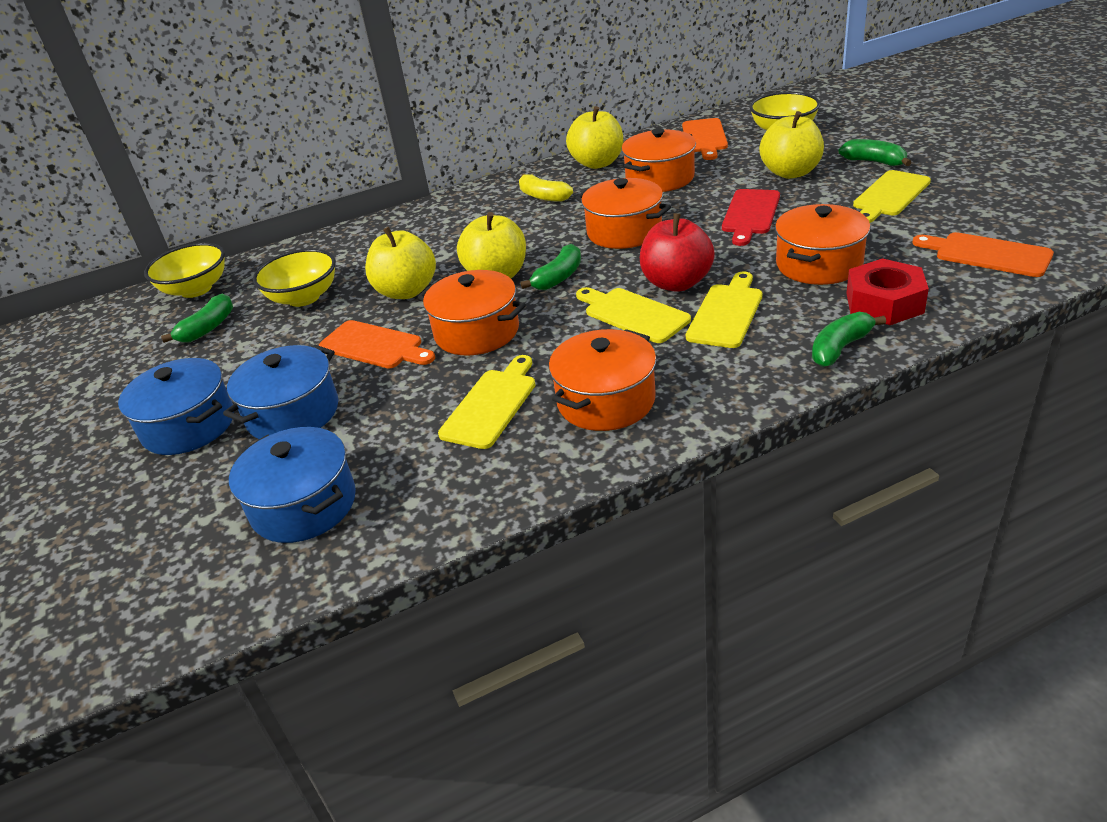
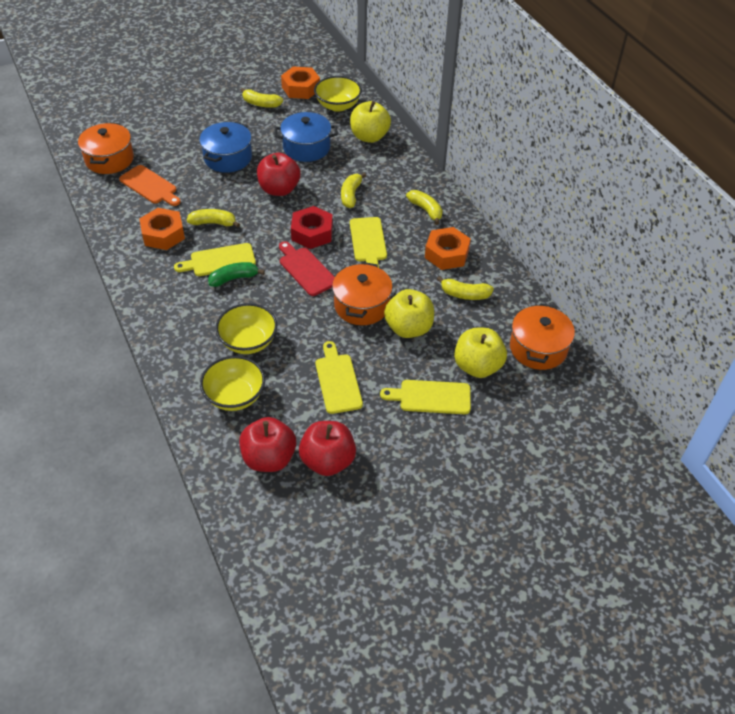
blue pot: [118,358,234,455] [223,345,338,439] [229,427,356,543] = 3 -> [199,122,252,173] [275,112,338,162] = 2
green banana: [161,294,233,343] [521,244,581,290] [812,312,886,367] [838,139,912,166] = 4 -> [208,262,265,287] = 1
orange cutting board: [319,320,435,369] [682,118,728,160] [912,232,1054,277] = 3 -> [119,165,181,206] = 1
orange nut: none = 0 -> [139,208,185,250] [281,66,320,99] [425,227,471,270] = 3
orange pot: [418,270,526,356] [549,329,656,431] [576,178,671,249] [621,128,696,192] [775,204,870,285] = 5 -> [78,123,134,174] [332,262,393,325] [510,303,575,370] = 3
red apple: [640,213,715,292] = 1 -> [239,417,296,472] [257,153,301,196] [299,421,356,476] = 3
yellow apple: [365,227,436,299] [457,212,526,278] [566,106,623,169] [759,111,824,179] = 4 -> [350,101,391,143] [384,289,434,338] [454,328,507,378] = 3
yellow banana: [519,173,573,202] = 1 -> [186,209,240,227] [241,88,283,108] [341,173,366,208] [406,190,443,225] [437,276,494,300] = 5

